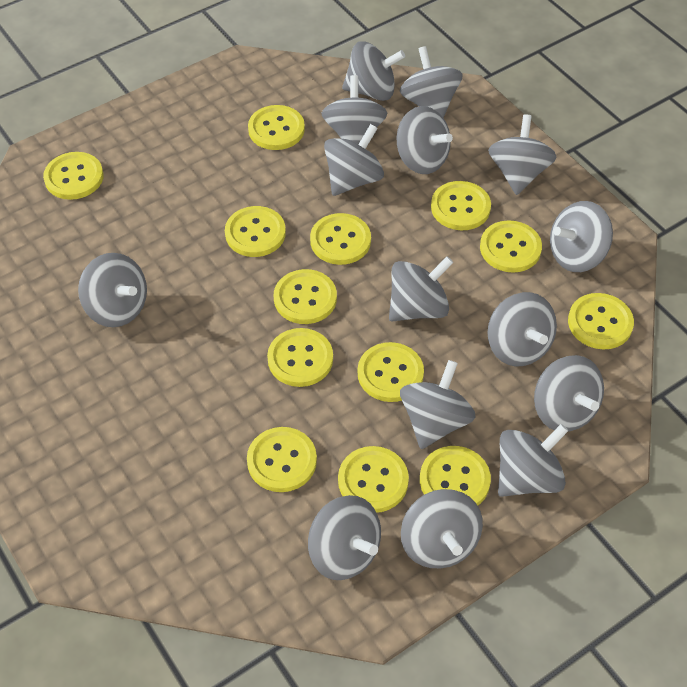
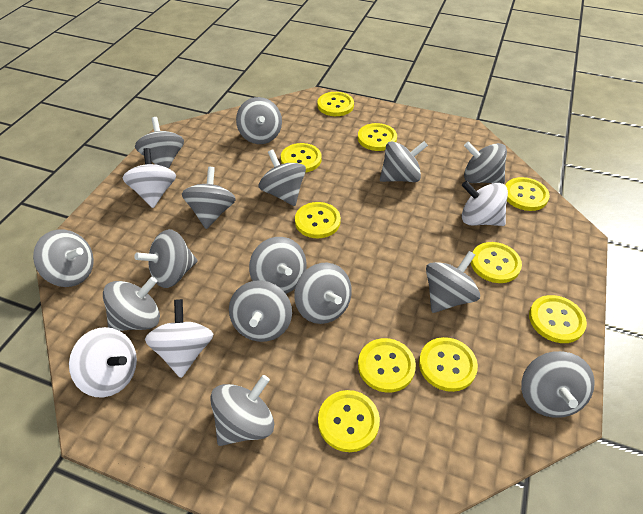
white spinning top: none = 0 -> [69,327,137,397] [123,148,176,208] [145,299,214,378] [462,181,508,226] = 4
yellow button: [43,152,104,200] [225,206,286,257] [247,427,317,492] [248,105,305,150] [267,328,333,387] [274,269,337,324] [310,213,371,265] [338,446,409,513] [358,342,424,402] [420,446,491,506] [431,181,491,230] [480,220,542,273] [568,293,634,350] = 13 -> [281,143,321,173] [295,202,341,239] [317,92,354,116] [318,390,380,452] [358,123,397,151] [358,338,416,393] [419,337,478,392] [471,242,522,283] [505,177,550,211] [529,295,587,343] = 10

